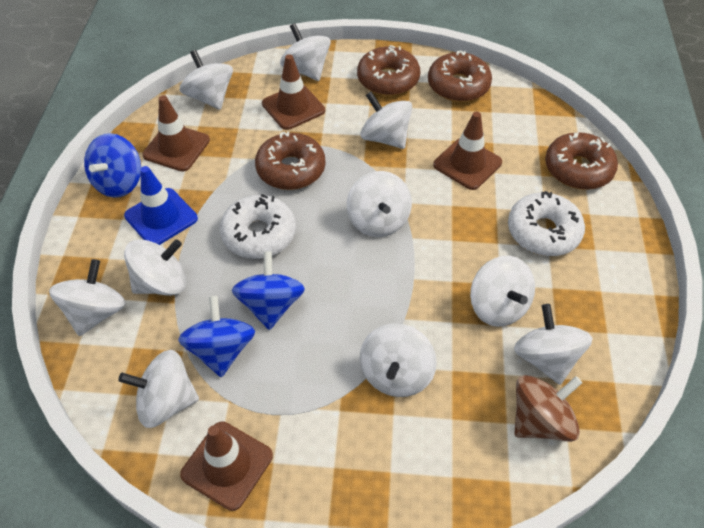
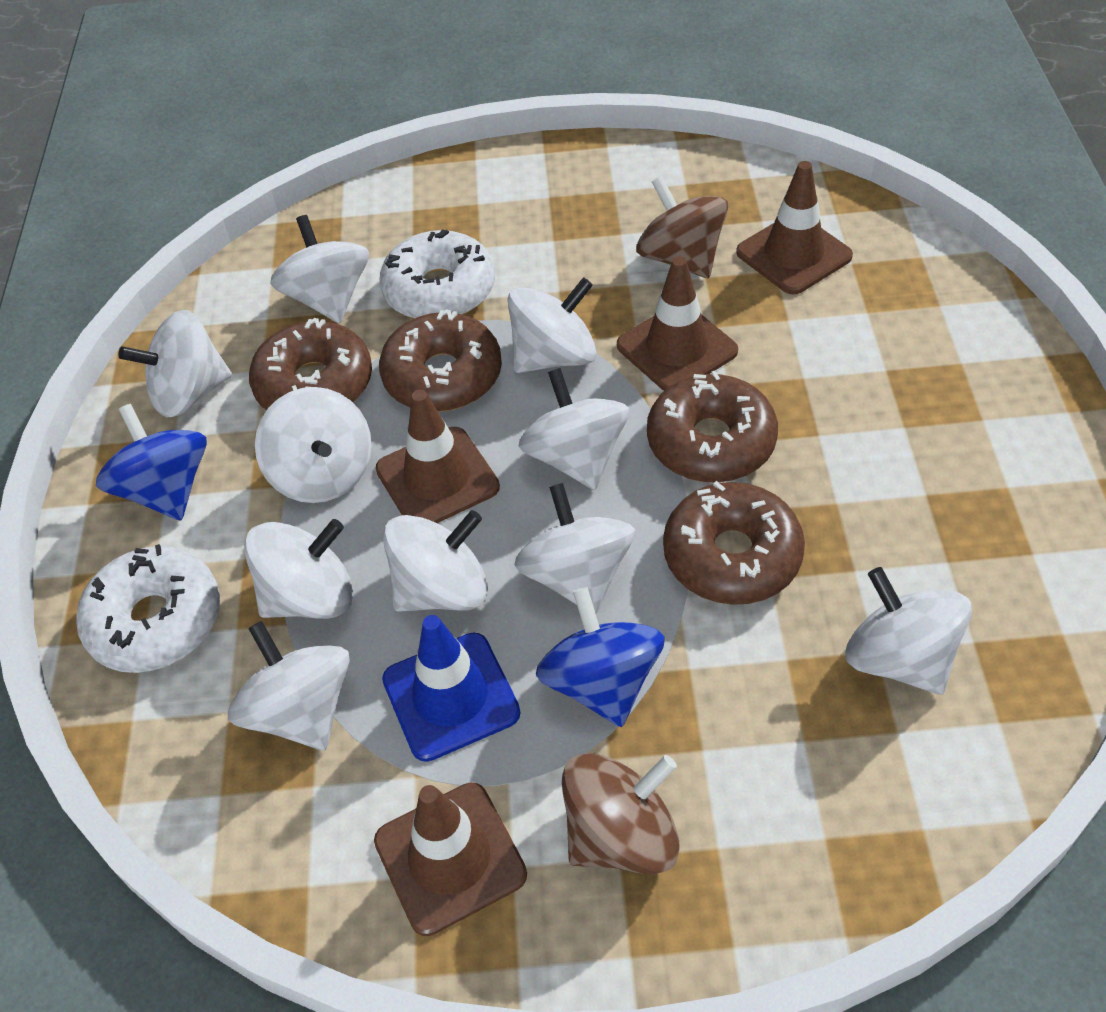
blue spinning top: [84,133,141,198] [178,296,255,377] [232,251,305,330] = 3 -> [96,404,207,520] [536,587,665,727] = 2
brown spinning top: [514,375,582,442] = 1 -> [562,753,680,874] [636,176,728,279] = 2

